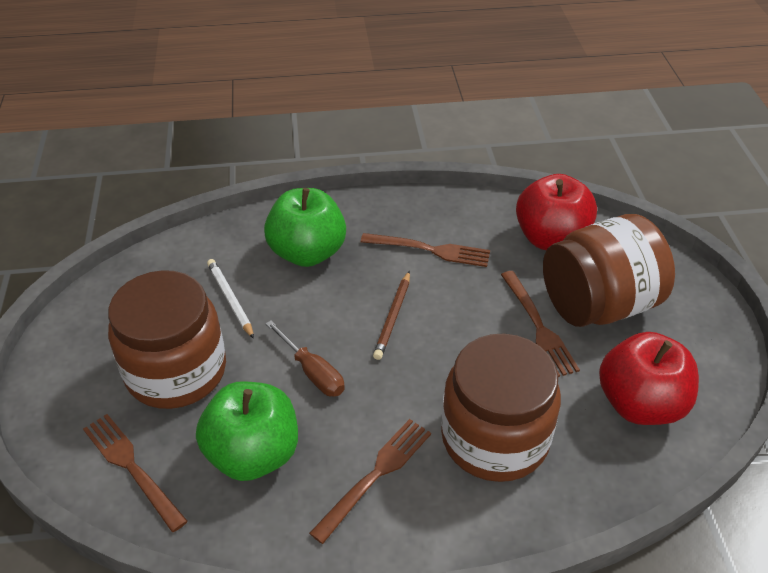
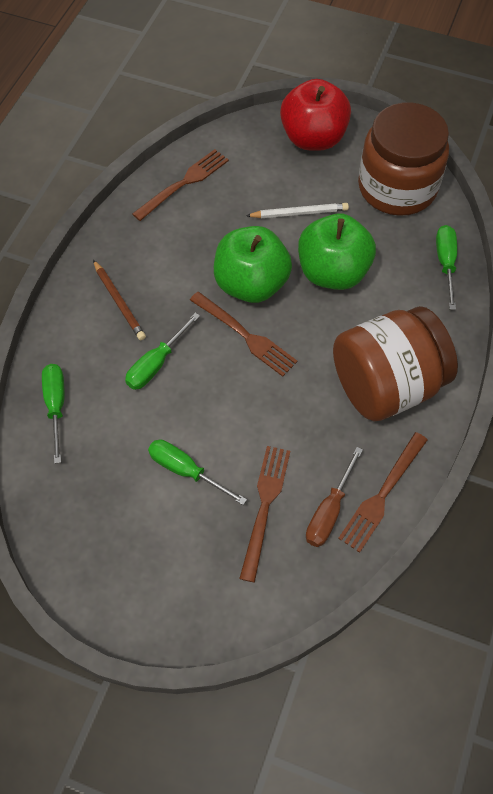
brown jar: [108,270,226,409] [441,334,561,482] [543,214,675,327] = 3 -> [333,306,458,421] [358,102,449,216] = 2
green screwdriver: none = 0 -> [42,364,65,464] [125,313,200,390] [148,440,247,505] [436,225,457,310] = 4
red apple: [516,174,597,250] [599,332,699,425] = 2 -> [280,79,351,151] = 1

